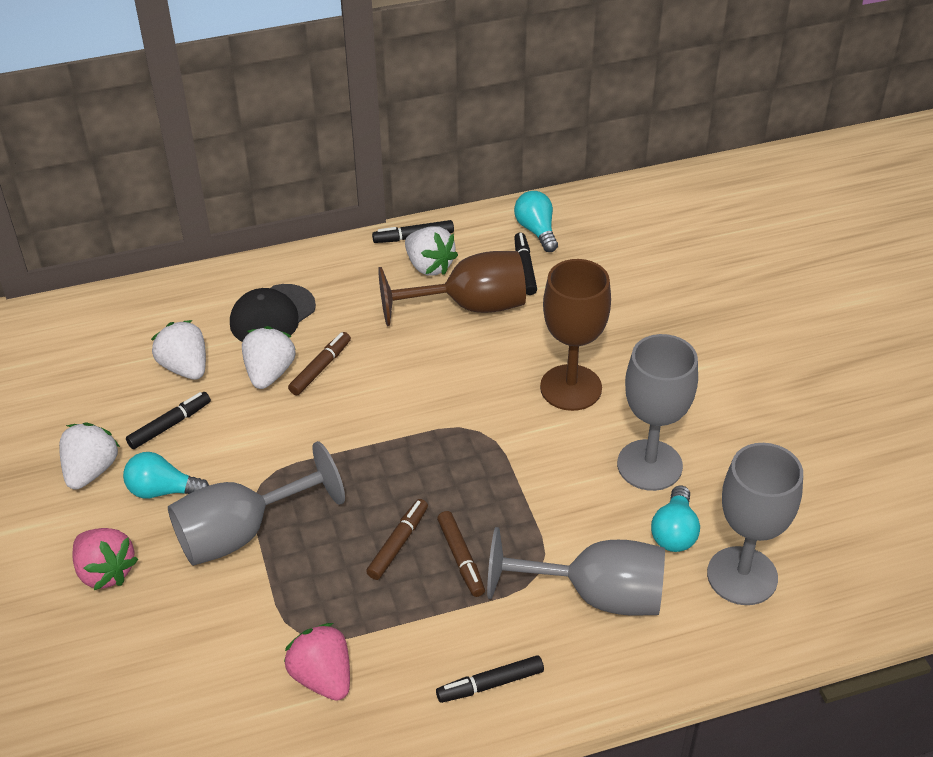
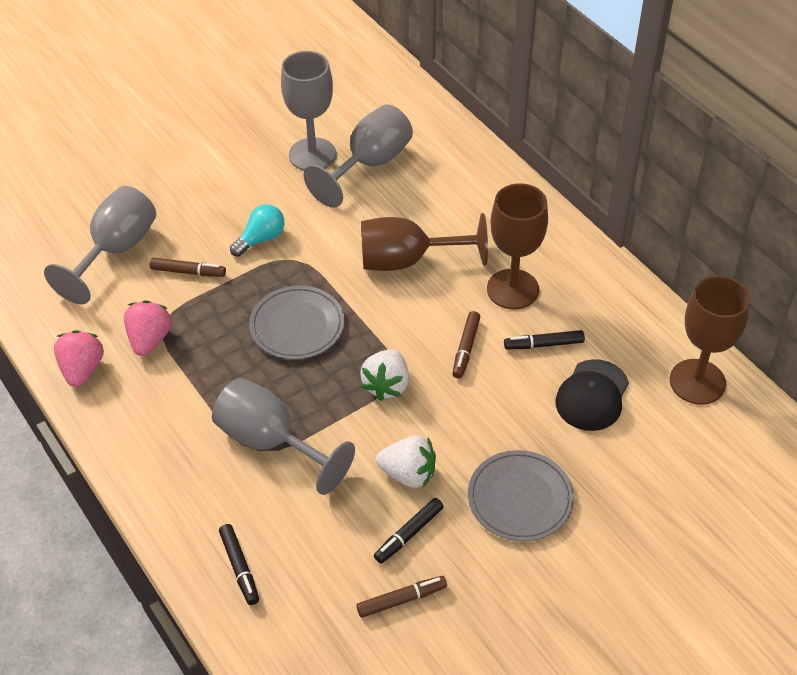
black marker: [126,392,211,449] [372,220,454,243] [436,655,544,703] [514,232,537,295] = 4 -> [219,524,259,605] [374,498,444,564] [504,330,585,349] = 3
brown goblet: [378,251,526,326] [540,259,611,411] = 2 -> [361,213,488,271] [487,183,548,309] [670,275,750,405] = 3
grey plate: none = 0 -> [249,286,345,360] [468,450,574,542] = 2
turquoise light bulb: [123,452,209,499] [514,191,558,252] [651,485,700,552] = 3 -> [230,204,285,257] = 1
white strawberry: [59,422,120,490] [151,320,206,380] [242,326,296,389] [405,226,458,276] = 4 -> [360,349,409,401] [376,436,436,488] = 2

